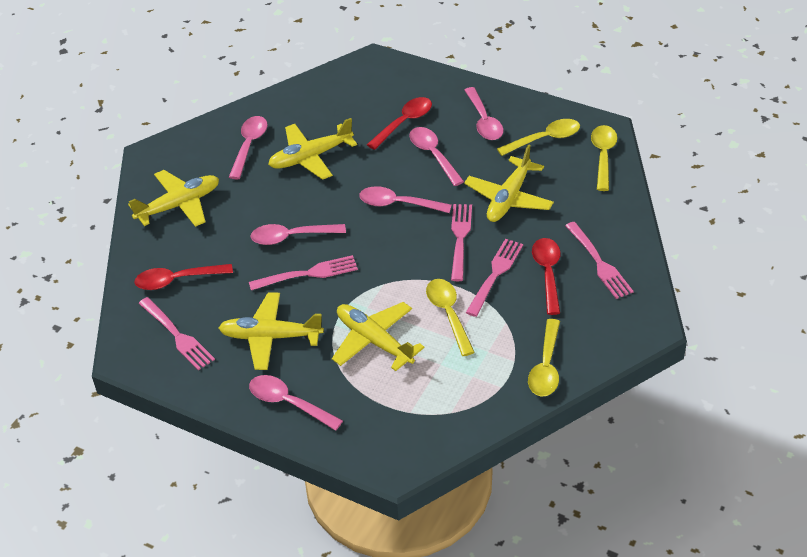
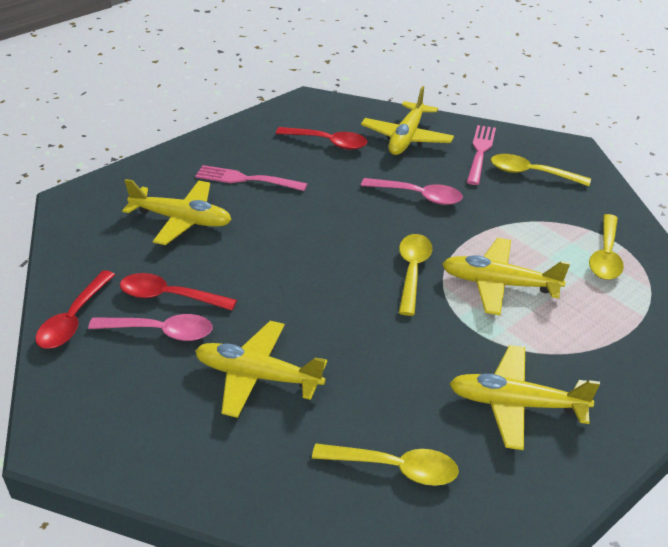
pink fork: [138,297,215,370] [249,255,358,290] [451,204,472,281] [466,239,523,317] [565,222,634,299] = 5 -> [195,165,307,191] [467,125,496,185] = 2
pink spoon: [229,116,268,179] [249,375,343,431] [250,224,346,245] [359,186,452,213] [409,127,464,186] [464,87,504,140] = 6 -> [88,314,212,341] [361,178,463,205] = 2

